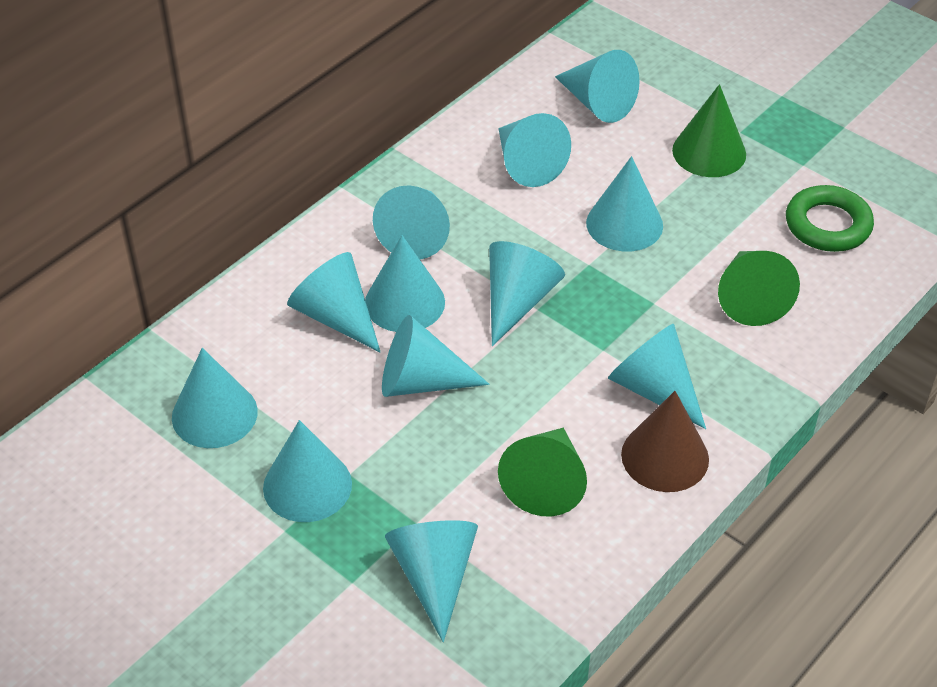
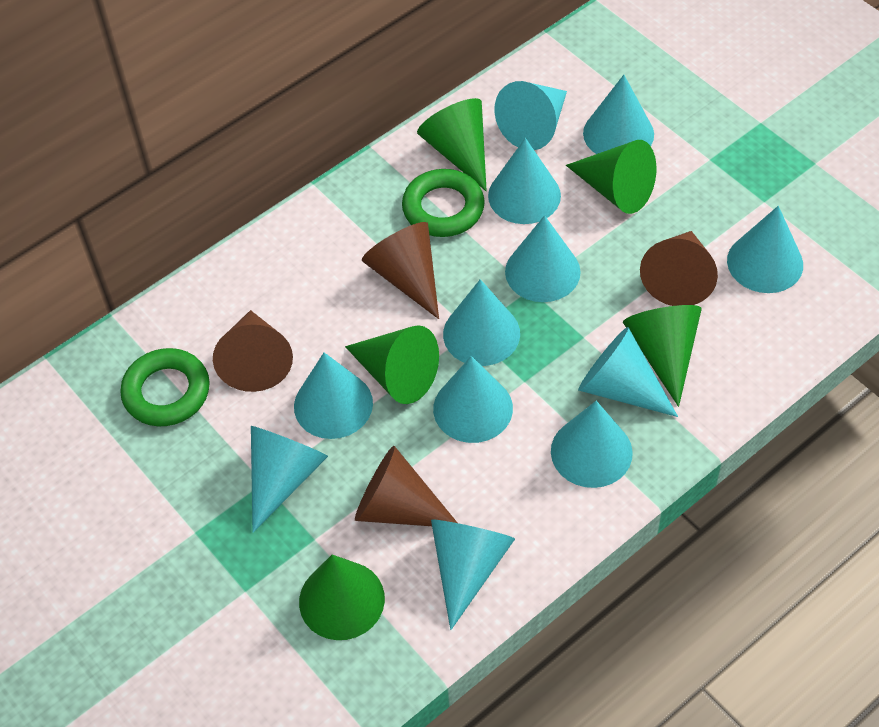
brown cone: [621,391,709,492] = 1 -> [213,310,293,392] [355,446,457,526] [362,222,439,319] [640,231,718,306] = 4
green cone: [498,428,587,516] [672,84,746,177] [718,251,800,326] = 3 -> [299,554,385,640] [345,325,439,404] [417,98,487,191] [566,140,656,214] [623,305,702,407] = 5
green ring: [786,185,874,252] = 1 -> [120,348,210,426] [402,169,485,237] = 2

